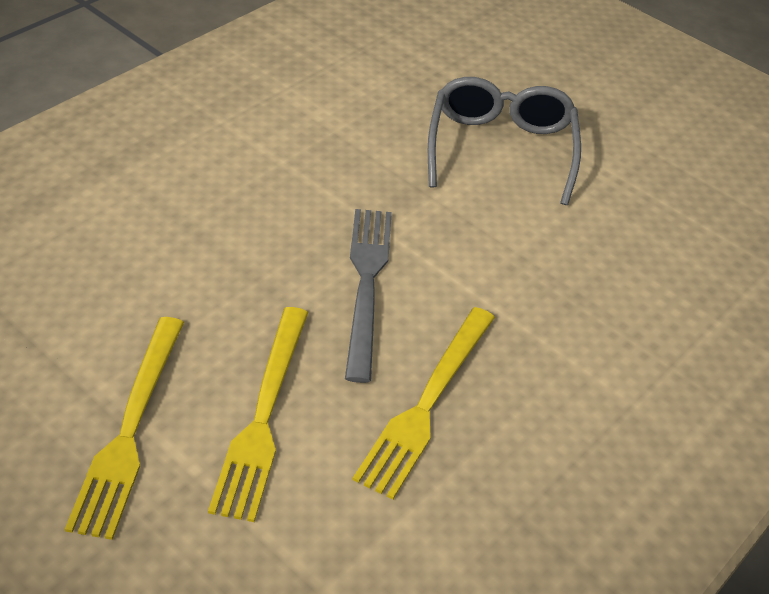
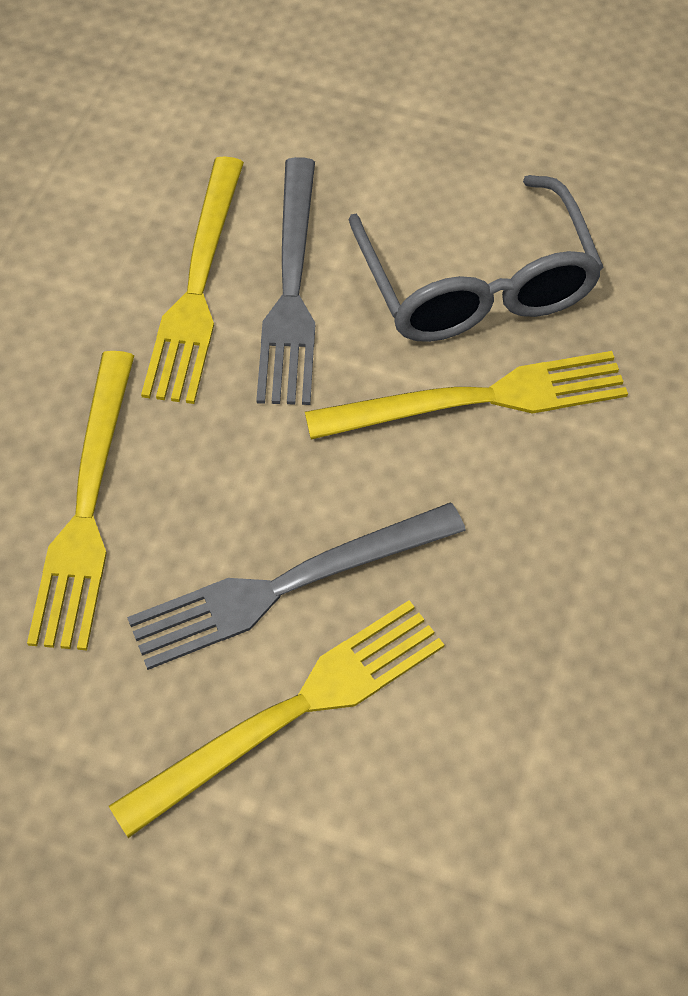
grey fork: [345,209,392,383] = 1 -> [127,502,466,670] [256,157,315,405] = 2
yellow fork: [65,317,184,540] [208,307,308,522] [353,307,495,500] = 3 -> [27,351,134,650] [109,600,444,838] [141,156,244,404] [305,351,628,440] = 4

